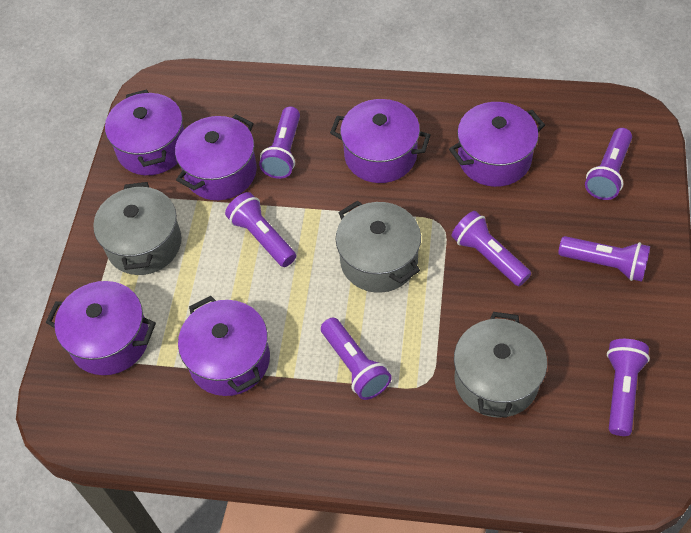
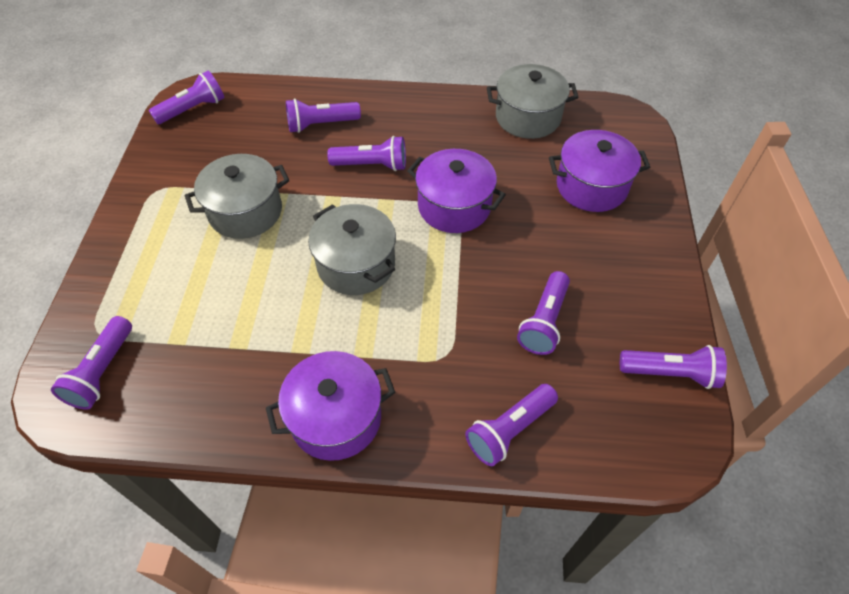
purple pot: [46,281,156,375] [105,90,184,175] [175,114,257,200] [178,296,270,396] [330,99,431,183] [449,102,545,187] = 6 -> [266,351,396,461] [407,149,506,233] [549,130,650,212] = 3

